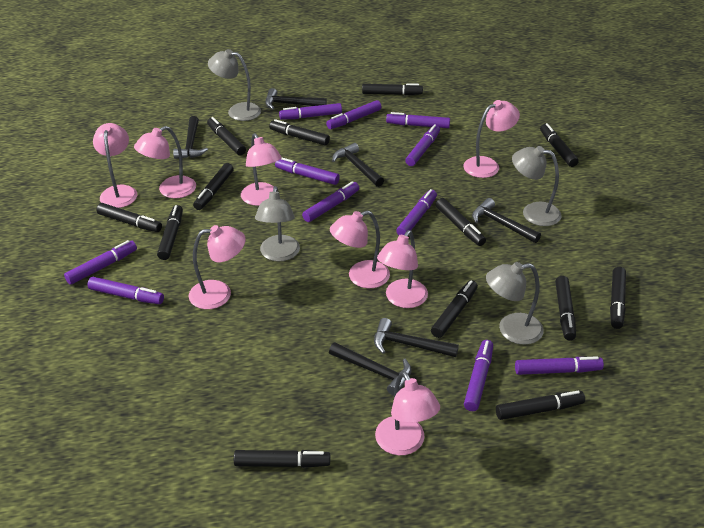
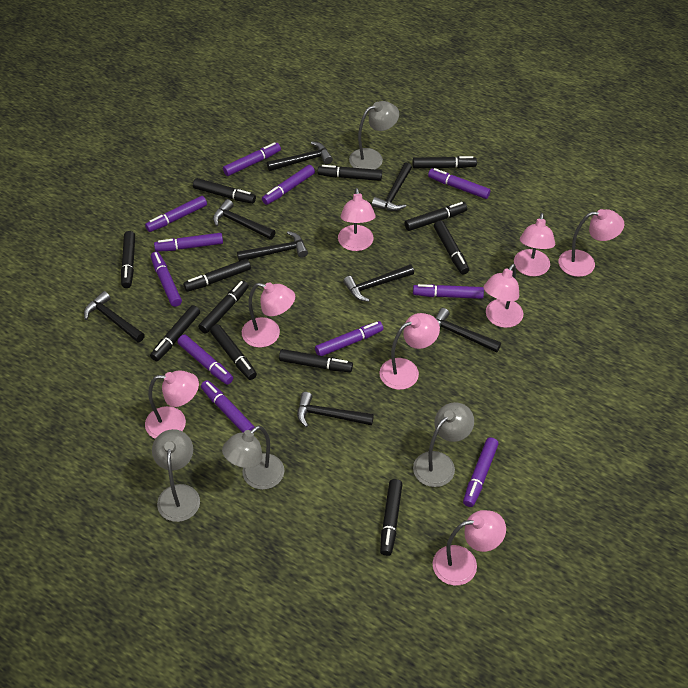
black hammer: [173,116,208,159] [265,88,327,109] [329,342,412,396] [332,143,384,187] [374,318,459,357] [472,198,541,243] = 6 -> [84,291,145,342] [213,199,275,240] [237,231,308,261] [267,141,333,171] [297,392,374,427] [343,264,414,302] [372,163,412,211] [436,308,501,353] = 8
black marker: [96,203,162,232] [157,205,183,260] [193,163,234,210] [207,117,246,156] [234,450,330,468] [269,119,330,146] [362,83,423,95] [431,280,478,338] [436,198,486,246] [496,391,585,420] [540,123,579,167] [555,276,576,340] [610,267,626,329] = 13 -> [121,231,135,288] [150,305,200,361] [183,259,251,292] [193,178,256,204] [198,280,249,333] [210,324,257,380] [279,349,353,372] [318,165,382,181] [380,479,402,556] [405,202,467,231] [413,156,477,168] [434,221,469,274] = 12

